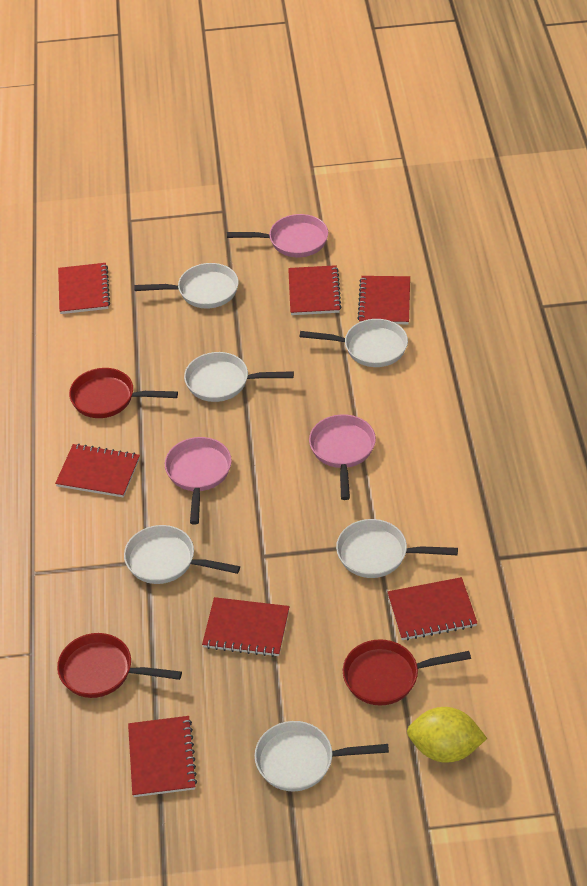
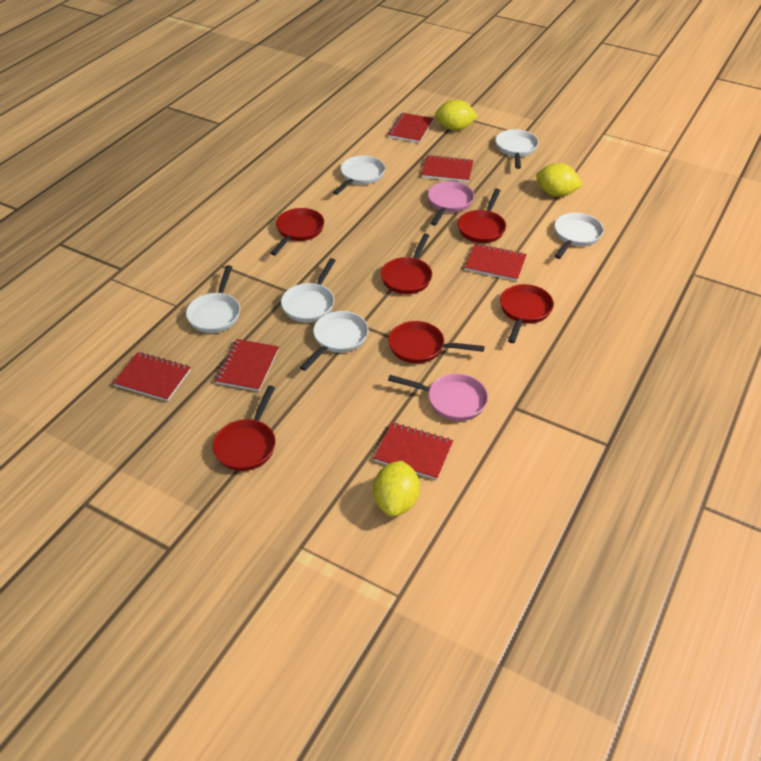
pink pan: [165,437,232,524] [227,214,328,257] [309,414,376,500] = 3 -> [388,374,488,421] [428,181,474,226] = 2
red notebook: [55,444,140,498] [58,263,110,314] [128,716,197,797] [202,597,289,657] [288,265,341,315] [357,276,410,324] [388,577,477,640] = 7 -> [113,352,191,401] [215,339,279,391] [374,422,453,480] [388,113,433,143] [421,155,473,182] [465,243,527,281] = 6
red pan: [57,633,182,698] [69,368,178,418] [343,639,471,706] = 3 -> [213,385,276,471] [270,208,324,256] [381,233,432,294] [388,321,485,363] [458,189,506,243] [500,284,554,343] = 6
yellow lemon: [407,707,487,763] = 1 -> [373,461,420,517] [435,99,478,131] [536,163,583,197] = 3

